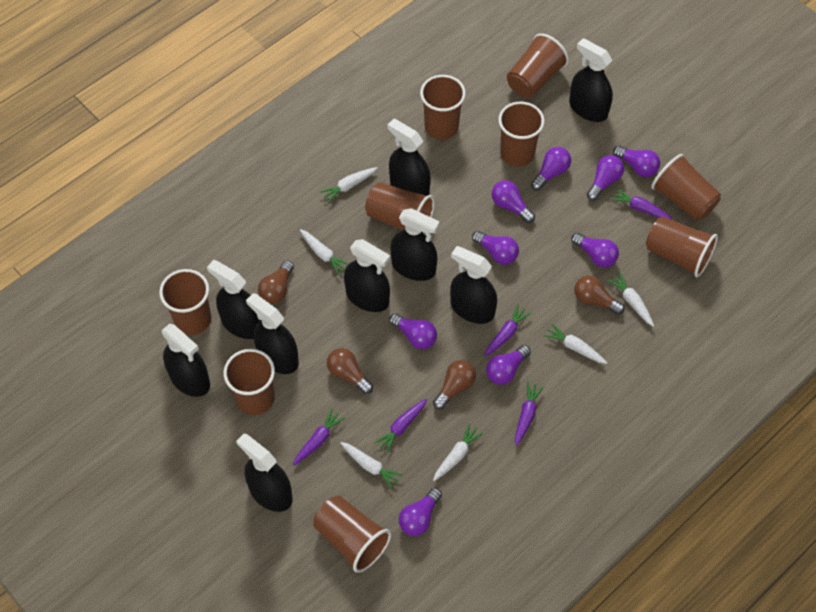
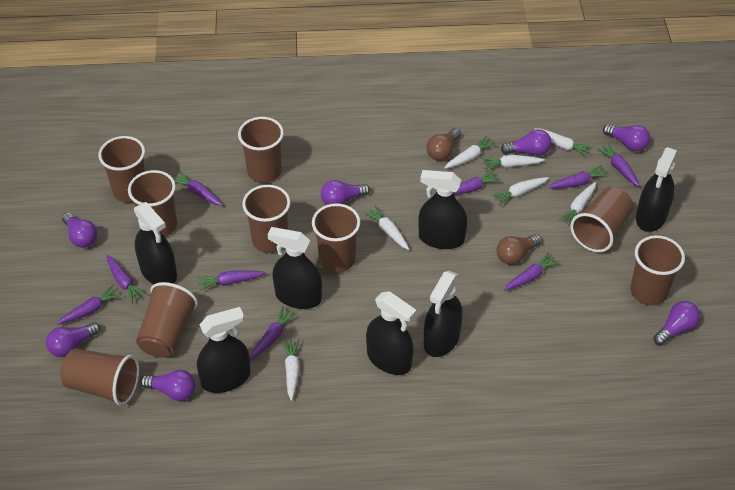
black spray bottle: [162,323,210,397] [207,260,261,339] [236,434,292,512] [246,293,299,374] [344,239,390,312] [388,119,431,196] [390,208,440,281] [450,246,497,324] [569,38,613,122] = 9 -> [134,202,177,284] [197,307,250,393] [268,227,322,309] [366,291,416,375] [418,170,467,249] [424,271,462,357] [636,147,678,232] = 7
brown light bulb: [258,261,294,304] [327,348,373,394] [433,360,476,410] [574,275,625,315] = 4 -> [426,128,461,161] [496,234,542,265] = 2
purple carrot: [293,408,345,466] [374,398,427,453] [484,304,532,357] [515,382,544,446] [610,188,673,220] = 5 -> [57,285,122,325] [106,255,147,303] [174,171,222,206] [197,270,266,291] [250,307,297,360] [453,170,501,195] [504,252,560,291] [548,165,609,189] [596,143,640,187] = 9
purple light bulb: [389,313,437,349] [399,488,442,536] [472,231,519,265] [486,345,531,385] [492,180,535,223] [531,147,571,190] [571,232,619,267] [587,155,624,201] [613,145,660,177] = 9 -> [46,322,101,357] [62,212,97,248] [140,370,195,401] [321,180,370,205] [501,129,552,156] [603,124,650,151] [653,301,700,345] = 7
white carrot: [300,229,348,275] [320,167,378,203] [340,442,403,489] [433,423,484,481] [543,323,607,364] [607,272,654,327] = 6 -> [282,339,300,401] [363,205,409,250] [444,136,497,169] [481,155,545,169] [491,177,549,206] [534,128,593,157] [559,182,596,224] = 7

